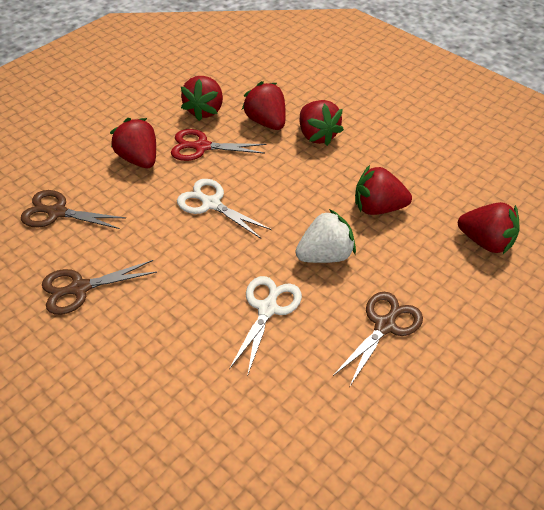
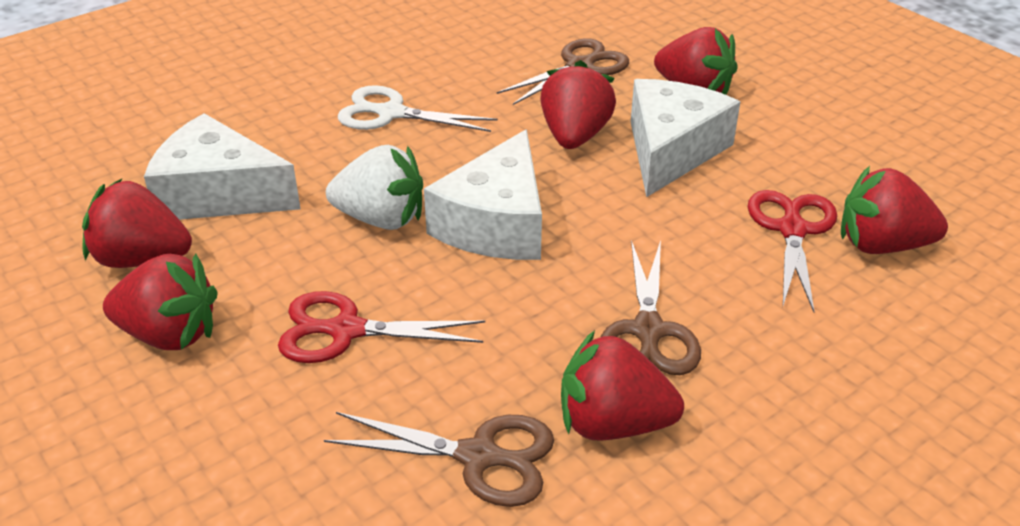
red scissors: [171,129,267,161] = 1 -> [278,291,485,363] [748,190,837,312] = 2
white cheese: none = 0 -> [144,113,301,220] [424,129,542,260] [631,79,740,197] = 3
white scissors: [177,179,271,239] [229,276,302,377] = 2 -> [338,85,498,132] = 1

